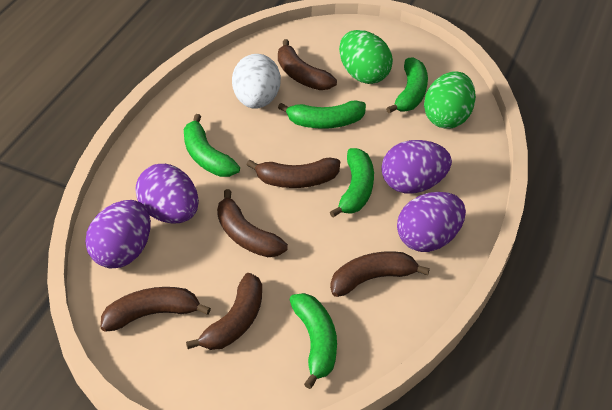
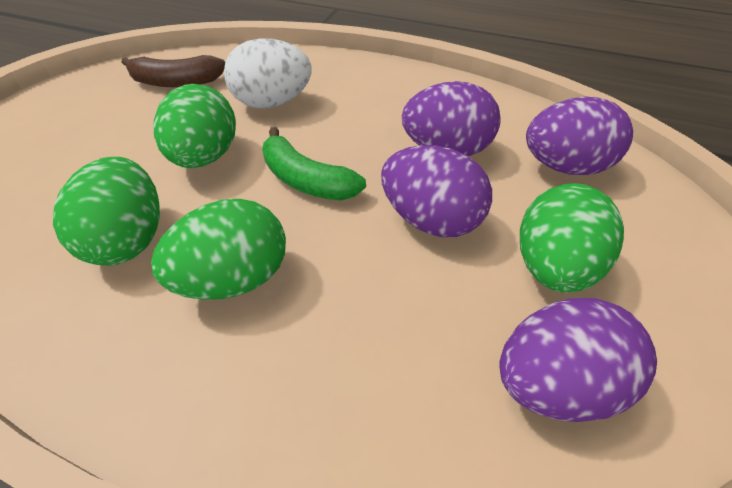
brown banana: [101,287,211,332] [186,273,262,350] [217,189,288,257] [246,158,340,188] [278,39,337,90] [330,251,430,297] = 6 -> [122,55,225,87] = 1
green banana: [184,114,240,177] [278,100,366,129] [289,293,337,389] [330,148,374,218] [386,57,428,113] = 5 -> [262,127,366,200] = 1
green egg: [339,30,393,84] [424,71,476,129] = 2 -> [53,157,160,266] [151,199,286,300] [154,84,236,168] [520,183,624,293] = 4

